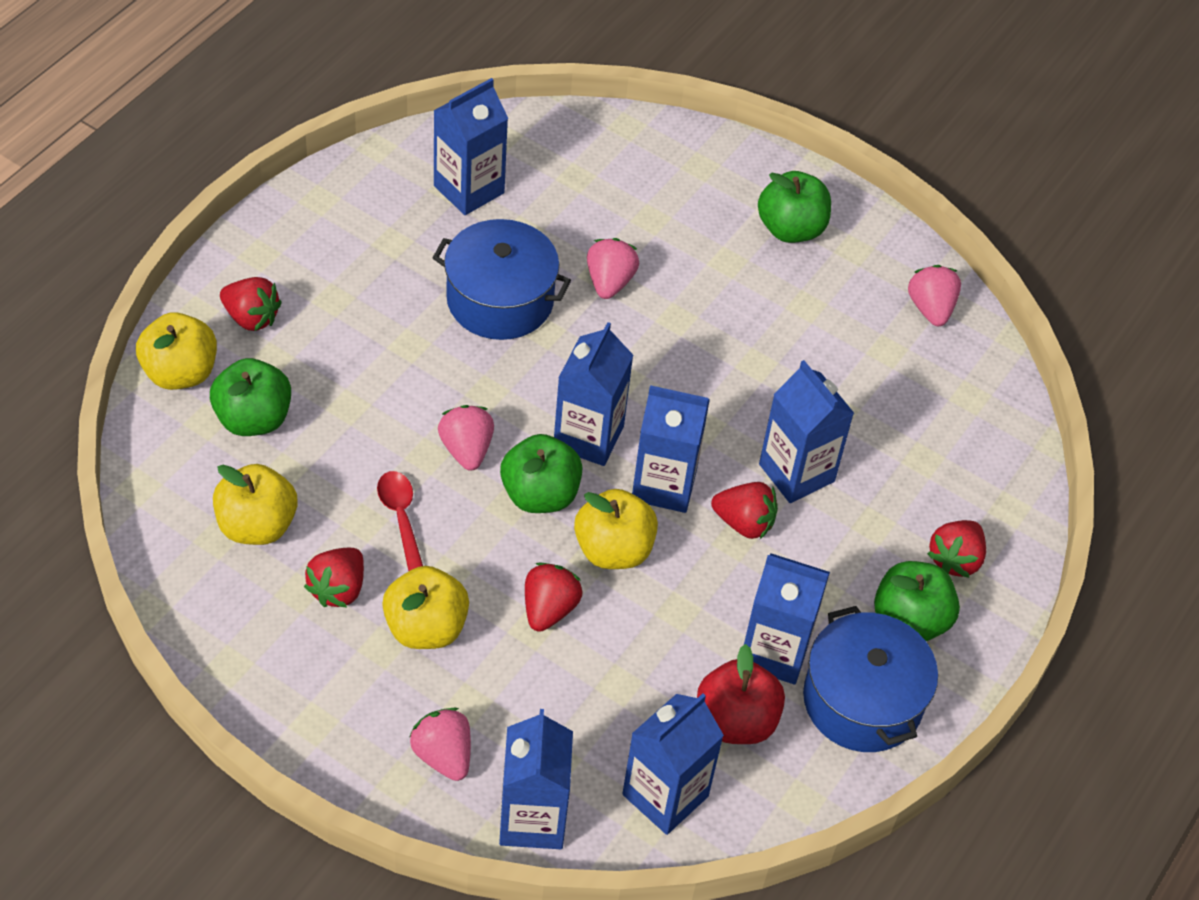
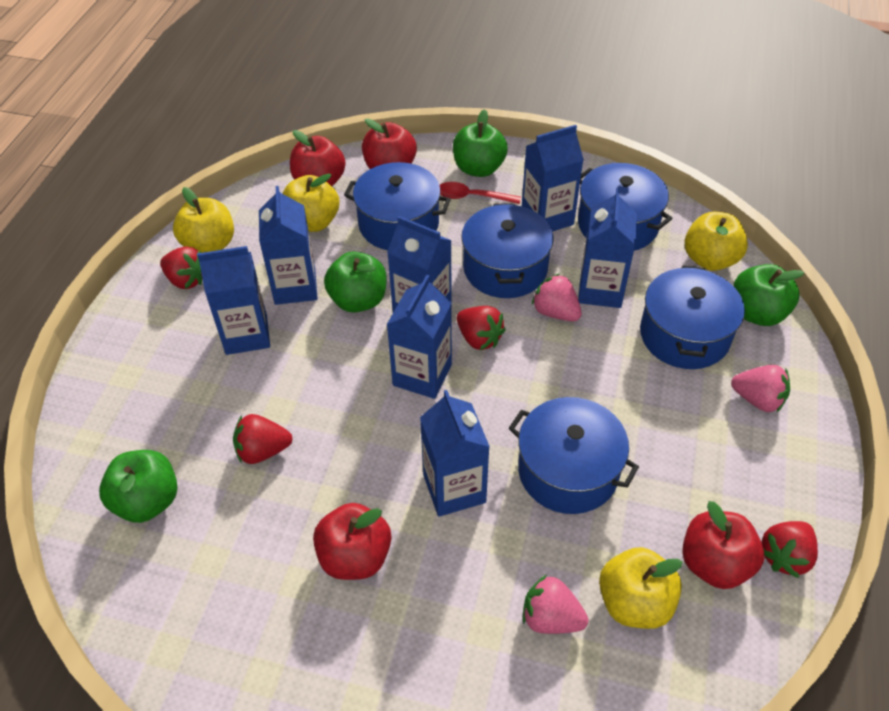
blue pot: [433,219,571,340] [803,606,938,752] = 2 -> [344,162,451,250] [461,203,553,298] [508,397,639,514] [578,163,673,251] [640,265,745,369] = 5
pink strawberry: [409,707,471,781] [438,405,494,471] [587,238,639,299] [908,265,961,326] = 4 -> [523,575,589,634] [532,274,582,321] [731,365,790,412] = 3
red apple: [697,644,785,744] = 1 -> [290,130,346,186] [313,503,391,580] [362,119,417,169] [682,501,764,589] = 4
red strawberry: [220,277,282,331] [304,548,364,608] [525,563,582,632] [711,482,778,539] [927,520,986,578] = 5 -> [160,246,202,289] [233,414,293,464] [456,306,506,350] [761,521,818,578] = 4

